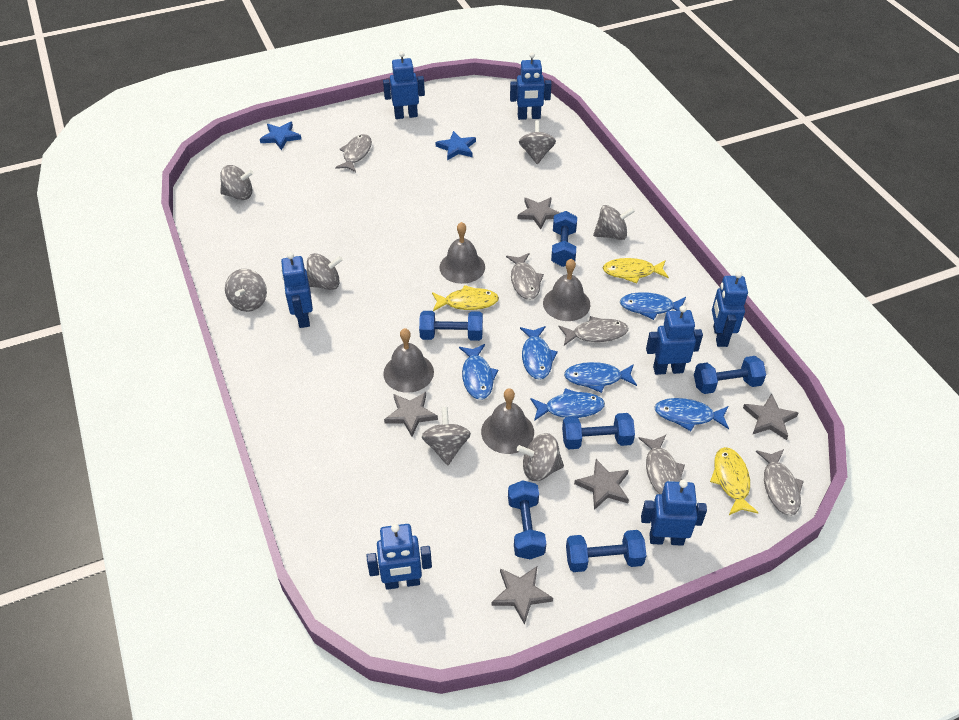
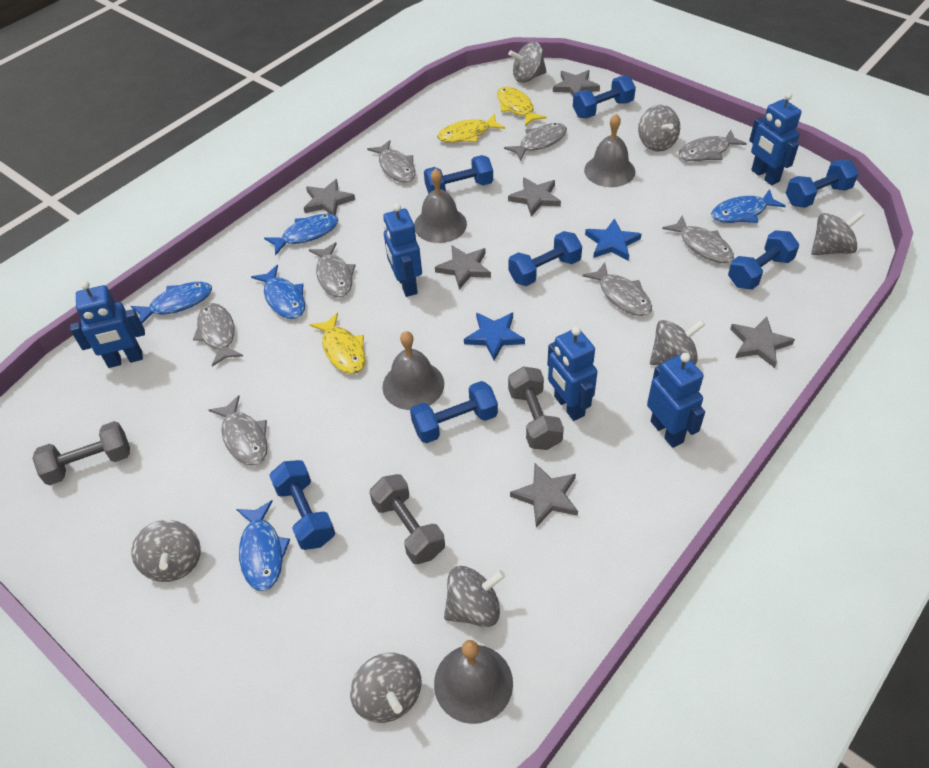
blue dumbbell: [419,311,483,341] [508,480,546,559] [551,211,577,267] [562,413,635,449] [566,530,646,572] [694,356,766,394] = 6 -> [269,460,335,550] [410,381,498,443] [424,155,493,194] [508,231,582,286] [573,76,636,118] [728,230,799,290] [786,159,859,208] = 7
blue fish: [459,344,498,400] [520,326,558,380] [530,388,605,421] [564,362,637,393] [620,292,686,320] [654,398,729,431] = 6 -> [131,282,212,324] [236,500,291,591] [251,265,305,319] [264,214,339,255] [711,189,786,223] = 5
blue robot: [281,252,313,328] [366,524,432,590] [383,51,425,119] [510,52,552,120] [641,480,707,546] [646,305,703,375] [712,271,748,347] = 7 -> [70,281,145,368] [383,203,422,297] [547,326,598,421] [647,353,705,448] [749,92,802,185] = 5
grey dumbbell: none = 0 -> [32,421,130,485] [369,474,445,564] [508,366,564,450] = 3
grey fish: [335,134,372,172] [506,253,544,300] [559,316,628,346] [639,435,685,494] [755,449,804,516] = 5 -> [193,303,243,367] [209,395,268,466] [309,242,356,297] [367,140,416,183] [504,123,567,161] [582,262,652,316] [662,215,734,263] [679,130,747,161] = 8
grey star: [384,392,438,437] [491,566,553,625] [518,197,560,229] [574,459,629,510] [743,393,798,440] = 5 -> [304,179,355,216] [435,245,491,290] [508,177,561,216] [510,463,578,527] [553,70,600,96] [730,316,795,368] = 6

